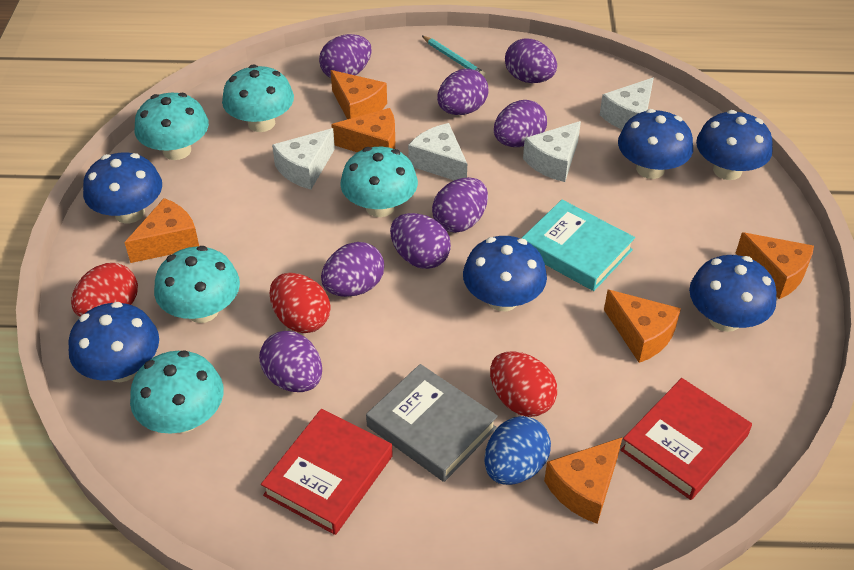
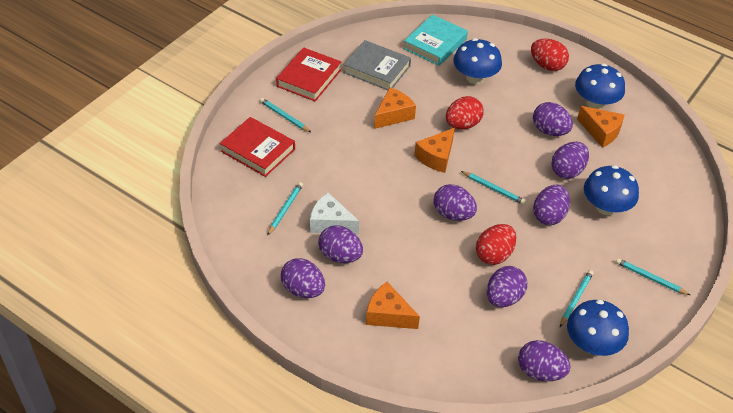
blue egg: [484,416,551,485] = 1 -> none = 0
blue mushroom: [68,302,159,382] [83,153,162,223] [463,236,547,311] [618,109,693,179] [689,255,776,332] [696,110,773,180] = 6 -> [453,38,502,84] [567,300,629,356] [575,64,625,109] [584,165,639,215] = 4
orange cheese: [124,198,199,263] [331,70,387,119] [331,108,395,152] [544,437,623,524] [604,290,681,363] [736,232,814,299] = 6 -> [366,282,420,329] [374,88,416,129] [414,128,455,173] [577,106,625,147] = 4
turquoise mushroom: [130,350,224,434] [135,93,209,160] [154,246,240,323] [222,65,294,132] [341,147,418,217] = 5 -> none = 0
turquoise pencil: [422,36,486,77] = 1 -> [260,98,312,133] [267,182,303,236] [461,171,526,205] [560,270,594,327] [616,258,690,295] = 5
white cheese: [272,128,335,189] [408,123,467,180] [523,121,581,182] [600,77,654,129] = 4 -> [310,193,359,234] = 1

